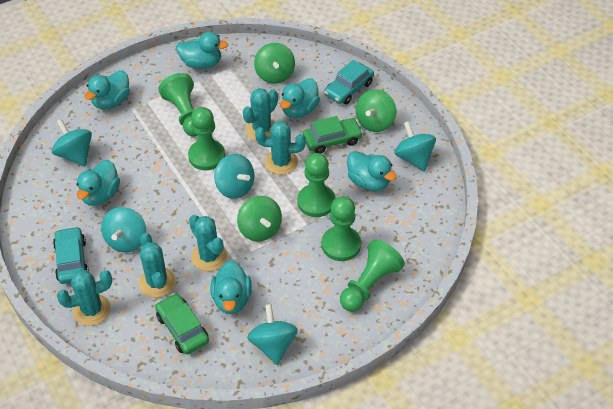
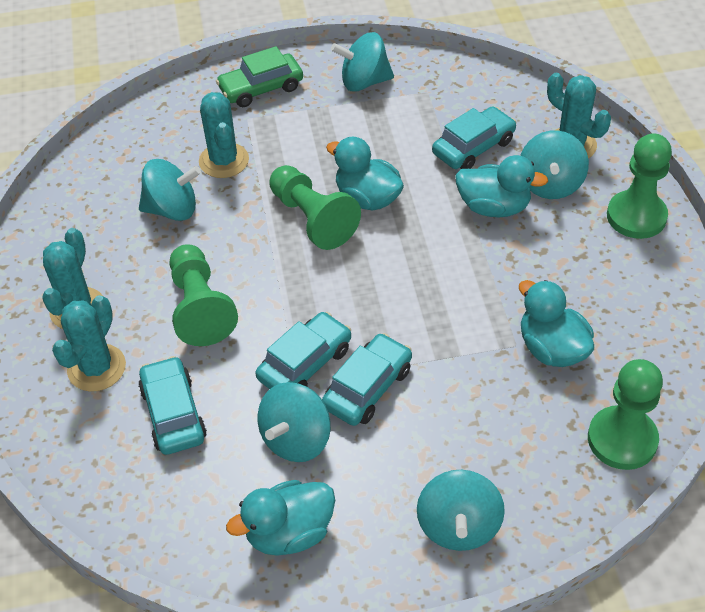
green car: [155,293,209,354] [303,116,363,154] = 2 -> [216,46,303,107] = 1
green pawn: [158,73,197,137] [188,107,225,170] [297,153,336,217] [321,196,361,261] [340,239,405,312] = 5 -> [169,244,238,346] [269,165,361,250] [588,359,663,470] [607,133,672,239] = 4
green spinning top: [237,196,282,241] [254,43,295,84] [356,89,396,132] = 3 -> none = 0
turquoise cactus: [57,270,113,326] [139,233,176,298] [189,215,227,271] [243,88,278,141] [255,121,306,175] = 5 -> [42,228,104,329] [52,295,126,392] [199,92,249,178] [547,73,611,158] = 4
turquoise car: [53,226,89,284] [324,60,374,104] = 2 -> [138,356,207,455] [255,312,351,389] [322,333,412,426] [432,106,517,169] = 4
turquoise duck: [77,160,120,206] [85,70,130,109] [176,32,228,69] [211,261,252,314] [280,78,320,118] [347,151,396,191] = 6 -> [226,480,335,556] [326,137,404,210] [455,155,548,218] [519,280,594,367] = 4

